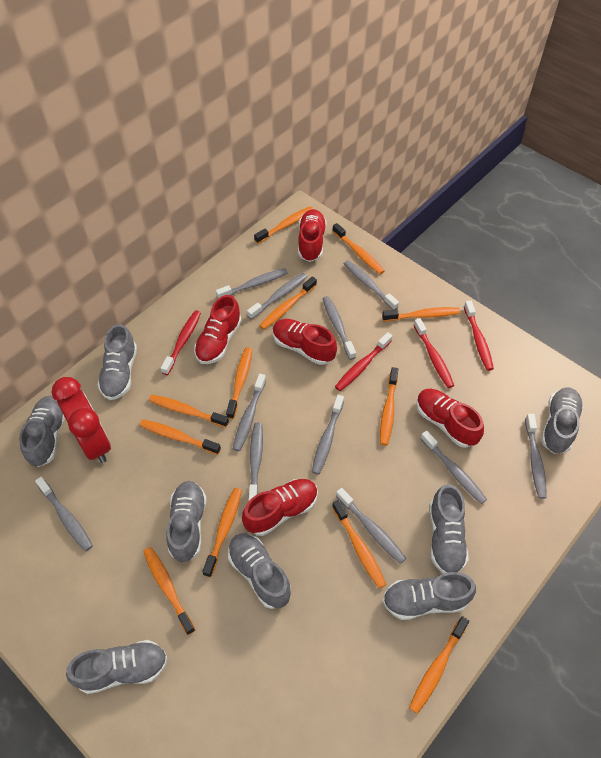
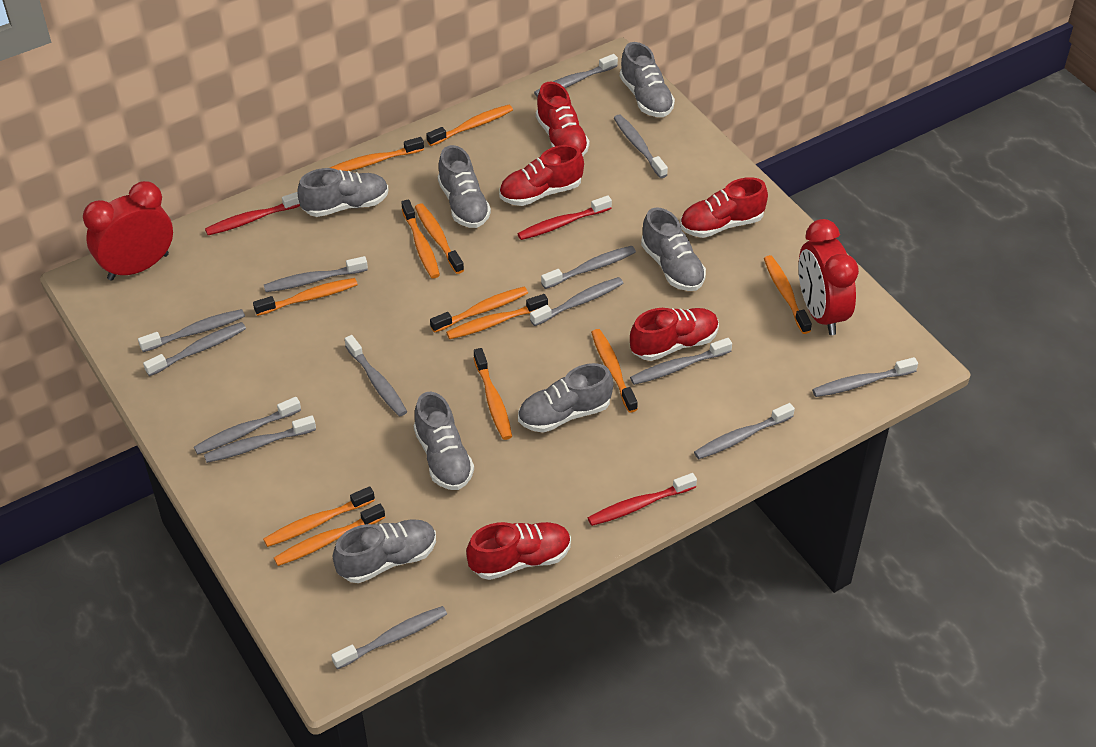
grey shoe: [19,396,65,467] [66,640,168,694] [97,324,137,400] [166,481,207,562] [228,534,291,609] [383,572,476,620] [429,484,469,574] [541,387,584,454] = 8 -> [298,168,389,217] [333,519,436,583] [414,392,474,490] [438,145,491,228] [518,363,613,433] [620,42,675,117] [641,207,706,291] = 7
grey toothbrush: [35,477,93,551] [216,268,288,298] [233,374,266,451] [247,273,307,320] [248,423,263,501] [312,395,344,475] [323,296,356,360] [336,488,406,564] [344,260,399,310] [420,431,487,504] [525,414,547,499] = 11 -> [138,309,245,352] [143,322,246,376] [194,397,301,454] [204,415,316,463] [264,256,368,292] [331,606,447,669] [345,335,407,417] [530,277,624,326] [534,54,618,97] [541,246,636,289] [614,115,668,178] [630,338,732,385] [694,403,795,459] [812,357,918,397] = 14
red clock: [52,377,111,463] = 1 -> [83,181,173,281] [798,219,859,335] = 2
red toothbrush: [161,310,201,375] [335,332,392,391] [414,318,454,388] [464,300,494,371] = 4 -> [205,192,300,235] [517,195,612,240] [588,473,697,526] = 3

